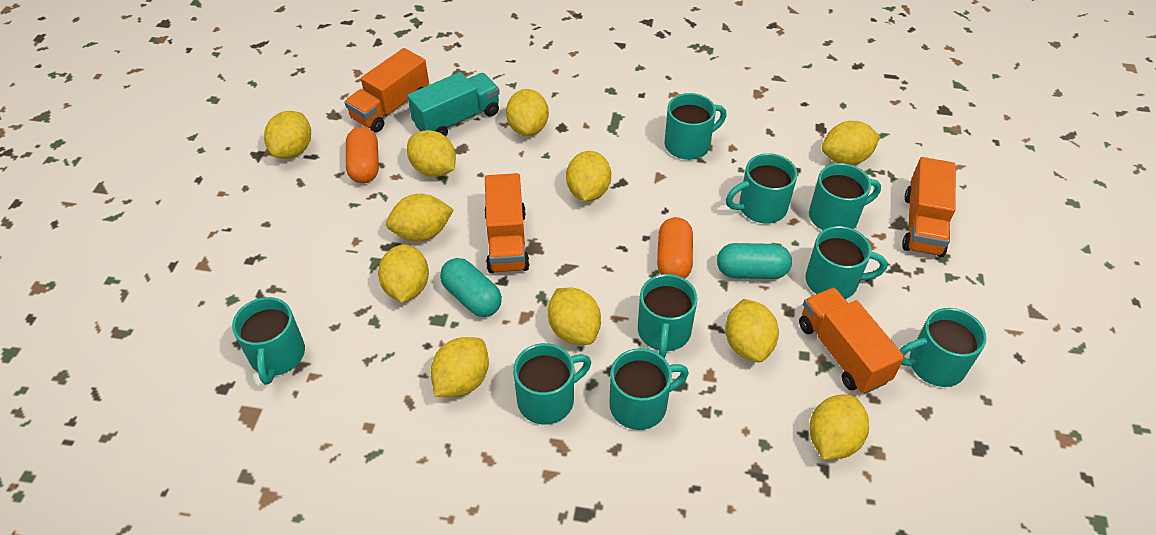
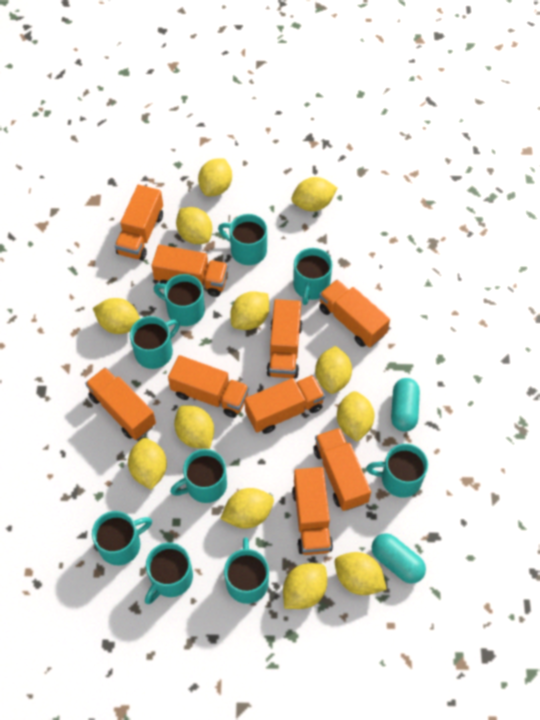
orange capsule: [346,127,379,183] [657,217,693,279] = 2 -> none = 0
orange truck: [344,48,429,132] [484,173,530,273] [799,288,904,394] [902,157,956,257] = 4 -> [85,367,156,440] [115,185,163,260] [152,245,228,297] [168,355,249,418] [245,375,325,434] [267,299,302,378] [292,467,333,555] [314,428,371,511] [319,280,390,347] = 9
turquoise truck: [407,72,500,136] = 1 -> none = 0
yellow lemon: [264,111,311,159] [378,244,429,303] [386,194,454,242] [407,130,456,177] [431,337,489,397] [506,89,549,136] [548,288,601,345] [566,151,611,201] [725,299,779,363] [809,394,869,460] [822,121,880,165] = 11 -> [93,298,140,334] [128,438,167,490] [174,405,214,449] [176,207,212,244] [198,159,232,196] [220,488,274,529] [230,291,269,330] [283,563,327,609] [291,177,337,211] [315,346,352,394] [334,552,387,595] [337,391,375,442] = 12

